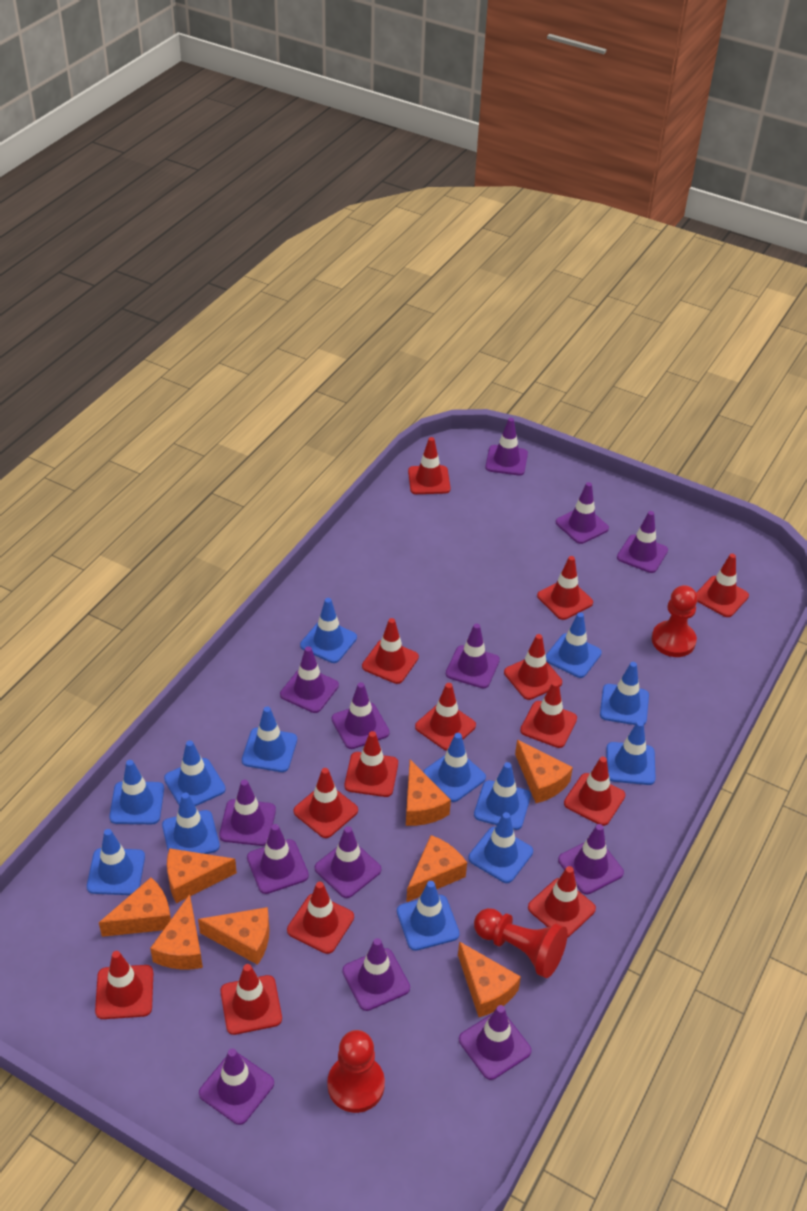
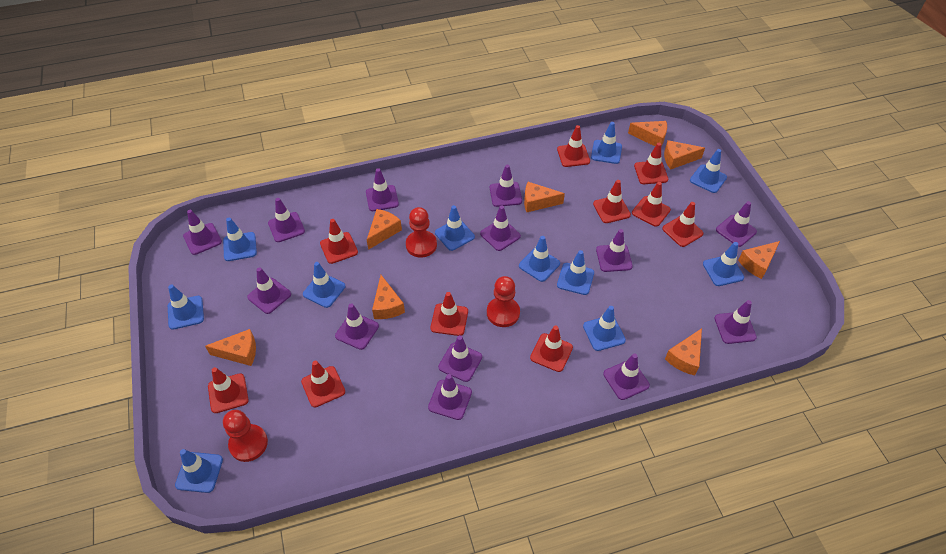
blue traffic cone: [87,829,145,895] [109,760,164,824] [162,793,220,854] [164,740,226,806] [242,707,297,772] [300,598,357,663] [397,881,460,951] [423,733,486,802] [468,812,533,883] [474,762,531,830] [546,612,602,678] [600,662,649,725] [606,721,656,785] = 13 -> [168,285,204,330] [175,449,223,493] [223,218,257,261] [303,262,345,308] [435,205,475,251] [519,236,560,282] [557,250,594,295] [583,306,626,351] [591,122,622,164] [690,149,727,193] [703,242,744,286] = 11
red traffic cone: [95,951,153,1019] [220,964,282,1035] [287,882,354,954] [293,768,358,838] [344,731,398,797] [362,618,419,684] [408,437,450,494] [415,683,476,751] [504,634,562,700] [520,681,577,748] [528,866,596,938] [537,556,593,620] [564,757,625,826] [696,554,749,617] = 14 -> [208,367,249,413] [301,361,345,407] [320,219,358,264] [431,292,468,336] [530,326,573,372] [557,125,590,167] [593,180,631,223] [632,182,671,227] [634,143,668,184] [662,202,704,247] = 10

